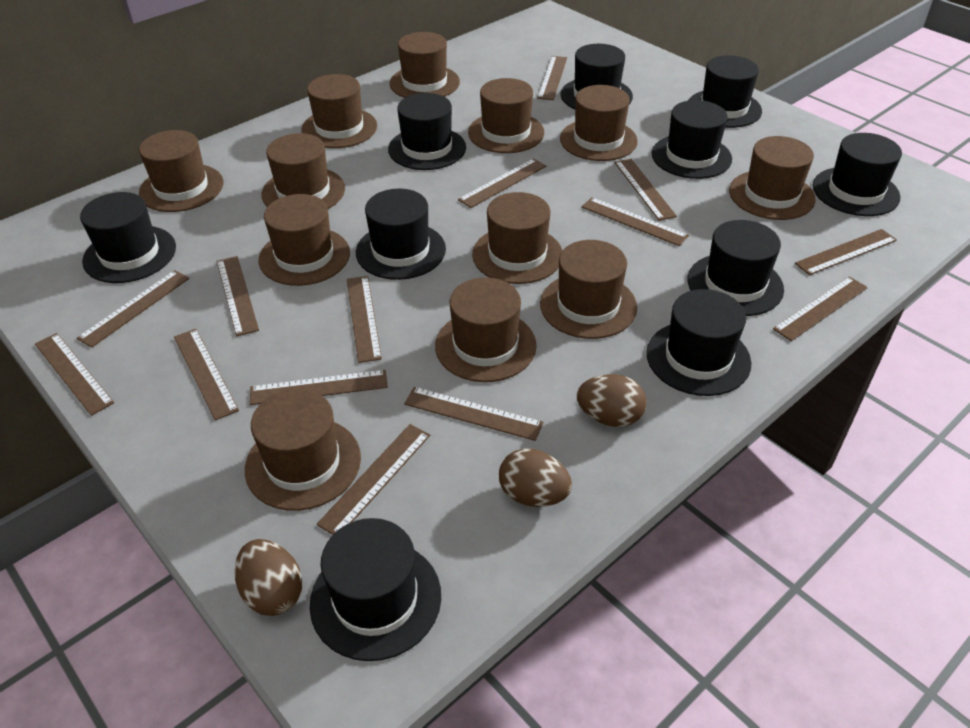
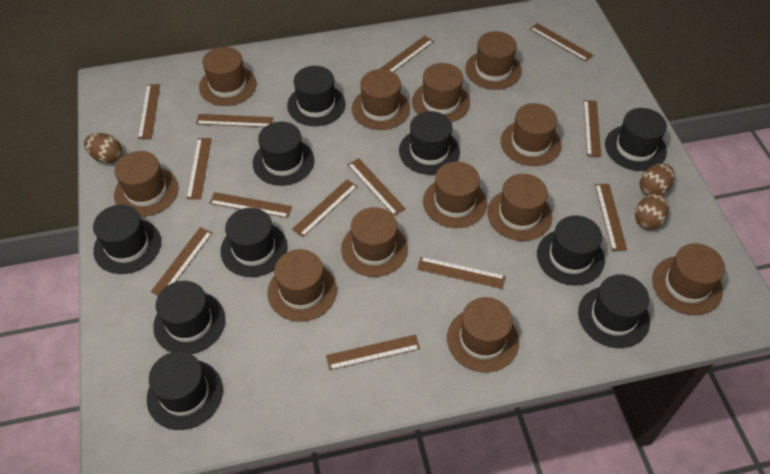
brown ruler: [35,333,114,416] [77,270,189,348] [174,329,239,420] [217,256,259,336] [250,370,388,405] [317,424,430,535] [347,276,382,363] [404,387,543,441] [458,158,546,208] [537,56,567,100] [582,197,689,246] [615,159,677,221] [773,276,868,341] [795,229,897,275] = 14 -> [138,84,160,139] [151,227,213,295] [186,138,212,199] [196,114,273,127] [209,192,292,218] [292,179,358,237] [326,334,420,370] [347,158,406,216] [380,36,434,72] [417,257,506,289] [530,23,593,62] [583,100,601,157] [595,184,627,251] = 13

